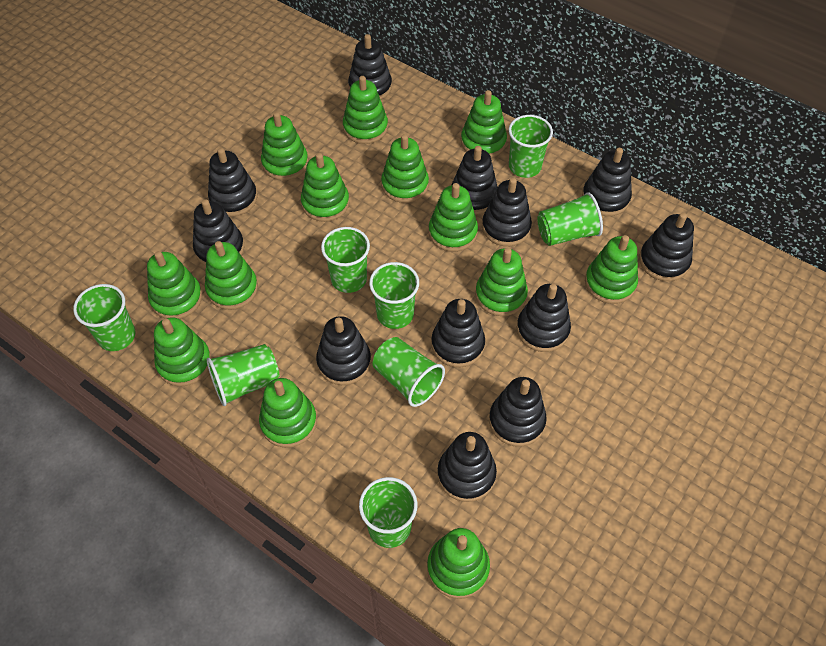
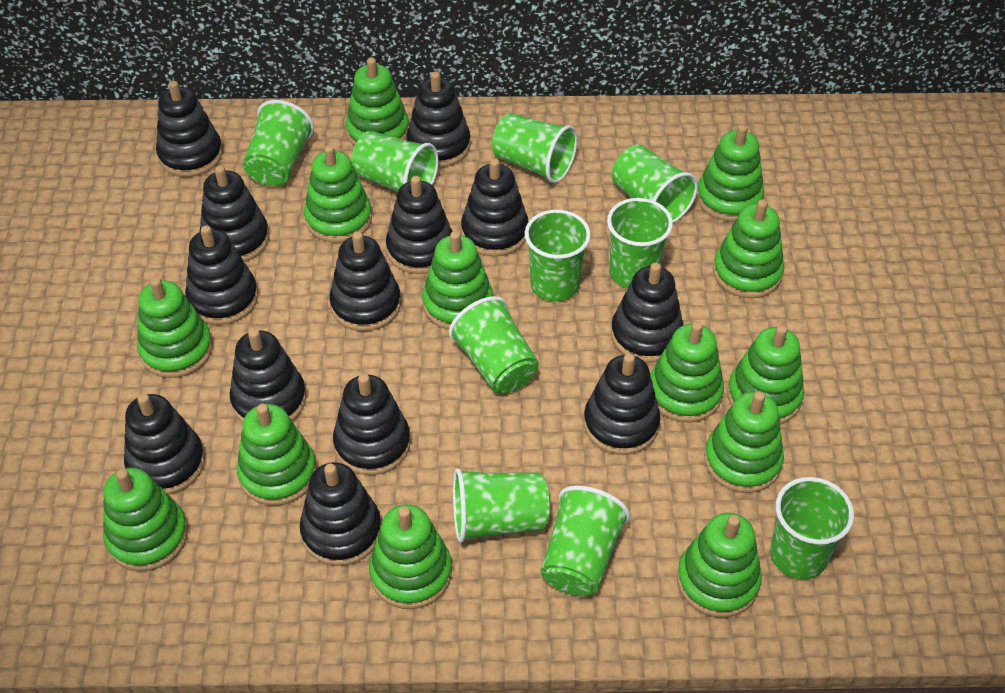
black stacking toy: [193,199,244,266] [208,148,258,217] [316,316,371,385] [348,34,392,100] [431,299,485,367] [437,432,497,502] [451,146,498,214] [482,178,532,246] [489,377,547,447] [517,284,571,352] [582,148,632,216] [639,213,694,281] = 12 -> [124,394,205,495] [156,81,223,177] [185,225,258,325] [200,166,269,262] [229,329,307,423] [300,462,382,566] [329,232,401,331] [333,374,411,475] [386,176,453,274] [406,72,471,167] [461,158,529,257] [584,353,660,455] [611,263,684,363] = 13
green cup: [73,284,135,351] [207,344,280,406] [321,227,370,293] [359,477,418,548] [369,262,419,329] [373,337,445,407] [509,115,553,178] [537,192,603,246] = 8 -> [243,100,314,186] [352,131,438,192] [449,296,539,394] [453,468,549,543] [492,113,577,183] [525,210,591,302] [541,486,630,596] [607,198,673,288] [612,144,698,223] [770,477,854,579] = 10

